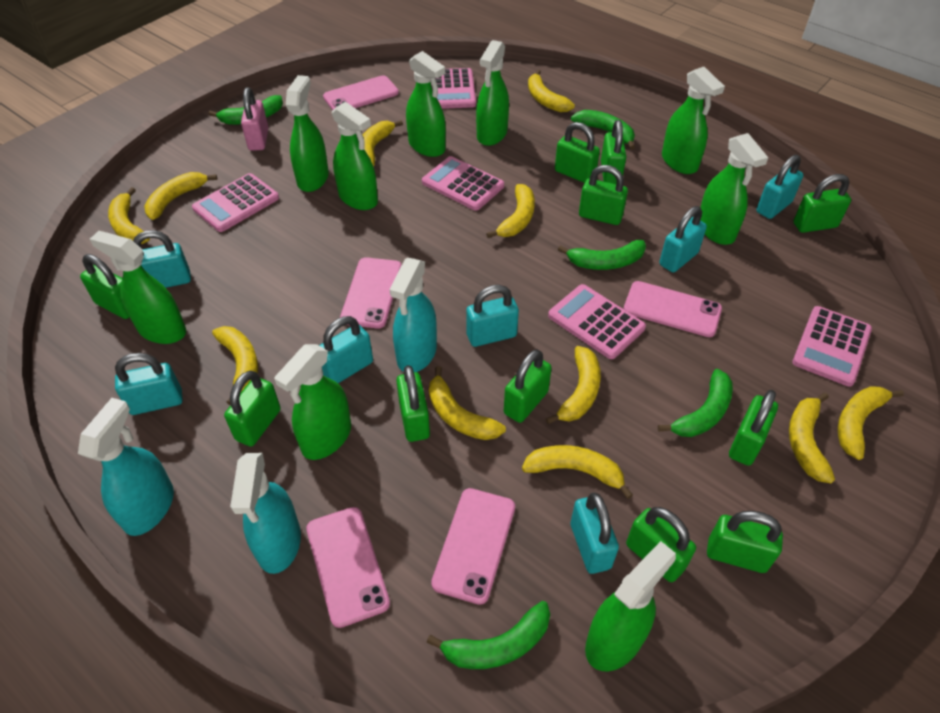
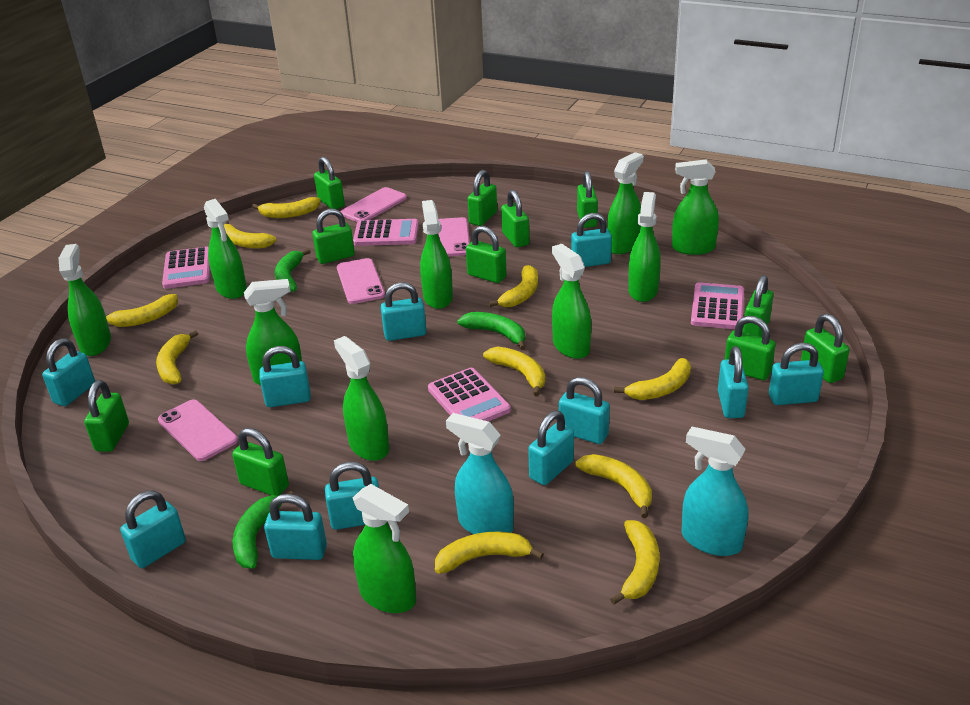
green banana: [208,95,283,125] [427,601,550,669] [558,240,646,270] [571,110,635,150] [658,369,733,437] = 5 -> [233,491,294,569] [275,249,311,293] [457,312,526,350] = 3
green spray bottle: [90,231,186,344] [274,344,351,460] [286,75,329,192] [332,102,378,210] [406,51,446,157] [476,40,509,146] [585,541,676,671] [662,67,725,174] [700,133,768,245] = 9 -> [58,244,111,356] [204,199,247,299] [244,279,302,385] [334,336,389,461] [353,484,416,613] [420,200,453,309] [552,244,591,359] [607,152,644,254] [628,192,661,302] [672,159,719,255] = 10
pink calculator: [192,173,279,232] [422,156,504,211] [431,68,476,109] [548,284,646,359] [792,306,872,387] = 5 -> [162,247,210,289] [353,219,419,246] [428,368,511,421] [691,282,744,329] = 4
pink padlock: [241,87,268,151] = 1 -> none = 0
pink phone: [306,507,390,628] [323,75,399,110] [340,257,402,329] [431,488,515,605] [624,281,722,337] = 5 -> [158,399,238,461] [337,258,385,304] [341,187,407,222] [438,217,470,256] = 4
turquoise padlock: [115,353,183,415] [133,230,191,288] [319,316,373,383] [466,285,519,347] [571,493,619,574] [659,206,707,272] [756,155,803,219] = 7 -> [42,339,95,406] [120,491,186,568] [259,346,311,407] [264,494,327,560] [325,462,379,530] [381,282,426,341] [528,411,574,485] [559,377,610,444] [571,213,612,267] [718,346,749,418] [769,343,824,405] = 11
turquoise spray bottle: [78,398,174,536] [230,453,301,574] [390,258,437,372] = 3 -> [446,413,514,534] [682,427,748,556] = 2
yellow banana: [108,187,150,244] [144,172,217,220] [212,326,258,405] [363,120,403,166] [429,366,506,440] [486,184,535,238] [522,445,633,499] [528,70,575,112] [545,346,601,424] [789,392,835,483] [838,386,904,460] = 11 -> [105,294,178,327] [156,330,198,384] [224,221,276,248] [252,197,321,218] [435,532,544,574] [483,347,545,396] [488,265,538,307] [575,454,652,518] [610,520,660,605] [614,358,691,400] = 10

